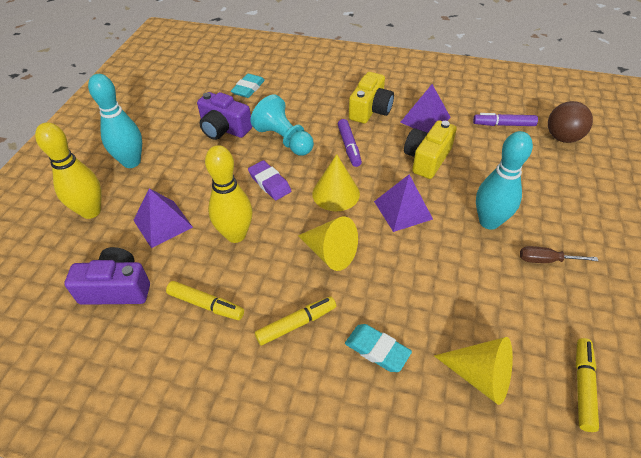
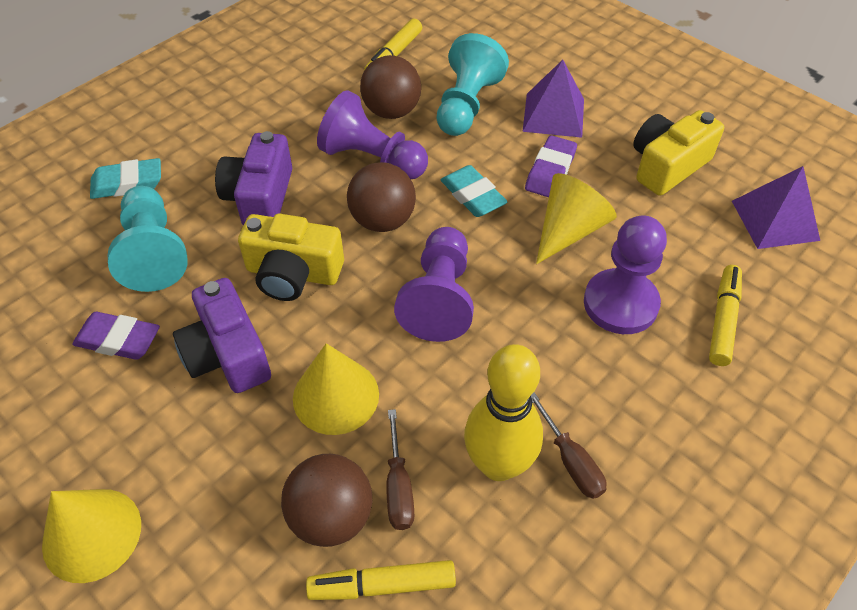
brown ball: [548,101,593,143] = 1 -> [281,454,372,547] [347,162,416,232] [360,55,421,119] = 3
brown screwdriver: [520,246,598,263] = 1 -> [386,409,414,530] [531,392,607,499] = 2
purple eraser: [248,160,291,200] = 1 -> [72,312,160,360] [525,135,577,197] = 2
purple marker: [338,119,362,167] [473,113,538,126] = 2 -> none = 0
purple pawn: none = 0 -> [317,90,428,179] [394,227,474,342] [584,215,667,334] = 3
purple pyramid: [133,188,193,248] [374,175,433,232] [400,84,451,133] = 3 -> [522,60,584,138] [732,166,820,249] = 2
turquoise bowling pin: [88,74,142,168] [476,131,533,230] = 2 -> none = 0
turquoise pawn: [251,94,314,155] = 1 -> [108,186,188,292] [437,33,509,136] = 2
yellow bowling pin: [35,122,102,219] [205,145,252,243] = 2 -> [464,344,543,481] = 1

